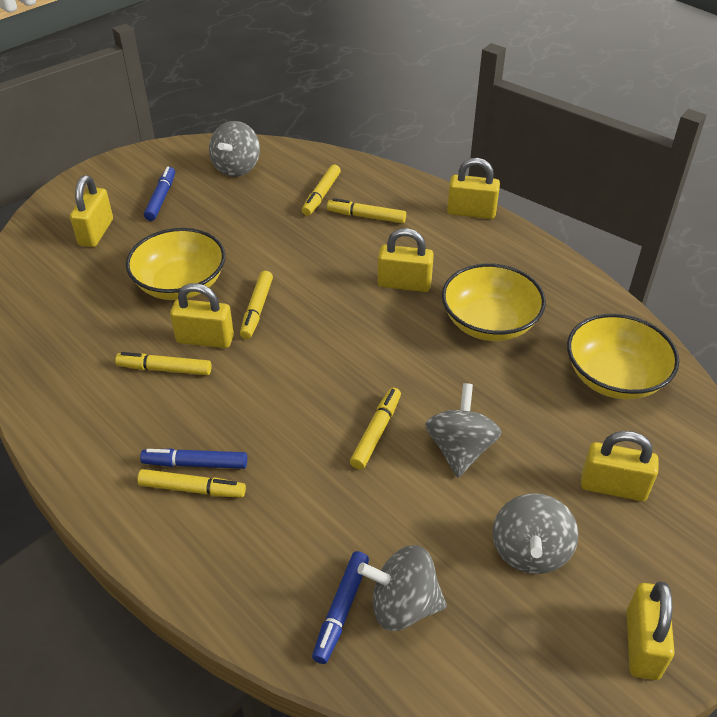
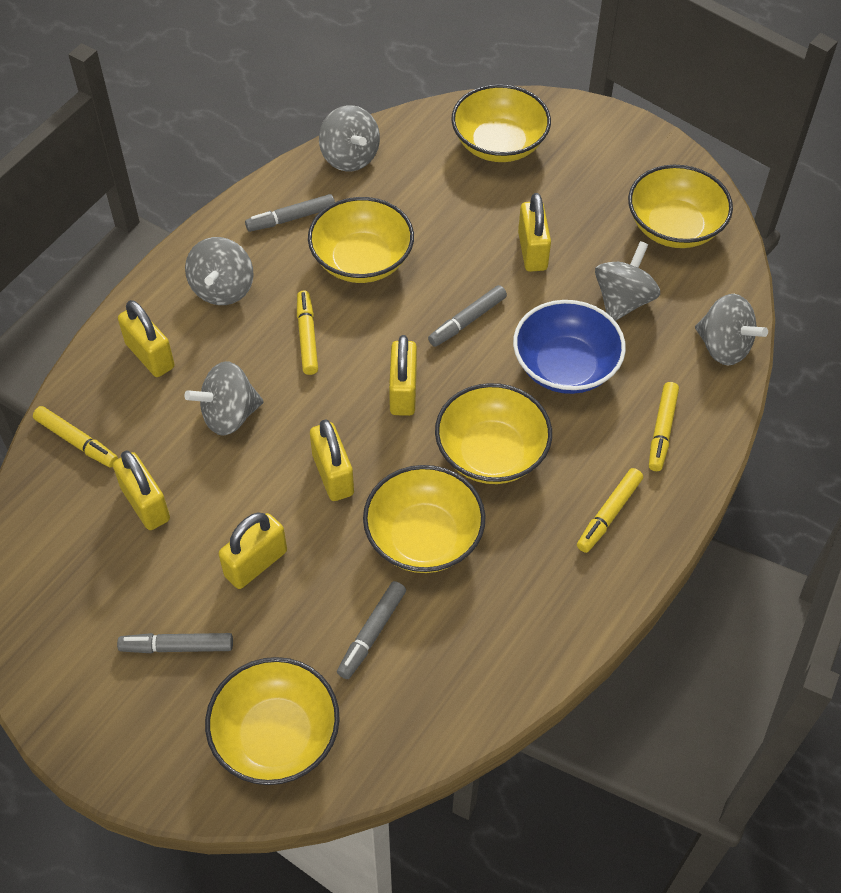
blue bowl: none = 0 -> [513,300,626,394] = 1
blue marker: [140,448,247,469] [144,166,175,221] [312,551,369,664] = 3 -> none = 0
grey marker: none = 0 -> [117,633,233,653] [245,194,335,232] [337,581,406,679] [428,285,507,347] = 4
grey spinning top: [209,121,260,177] [357,545,447,631] [425,383,502,477] [493,493,579,574] = 4 -> [185,237,254,305] [185,361,264,436] [319,105,380,171] [595,241,660,321] [695,294,768,365] = 5
yellow bowl: [126,228,225,300] [442,263,546,341] [567,314,679,400] = 3 -> [205,657,340,785] [308,197,414,283] [363,465,485,573] [435,383,552,484] [451,84,551,162] [628,165,733,248] = 6
yellow marker: [115,352,212,375] [137,469,246,498] [240,271,273,339] [302,164,341,216] [327,198,406,223] [350,388,401,469] = 6 -> [33,406,118,468] [297,291,318,375] [577,468,643,553] [649,382,679,471] = 4

